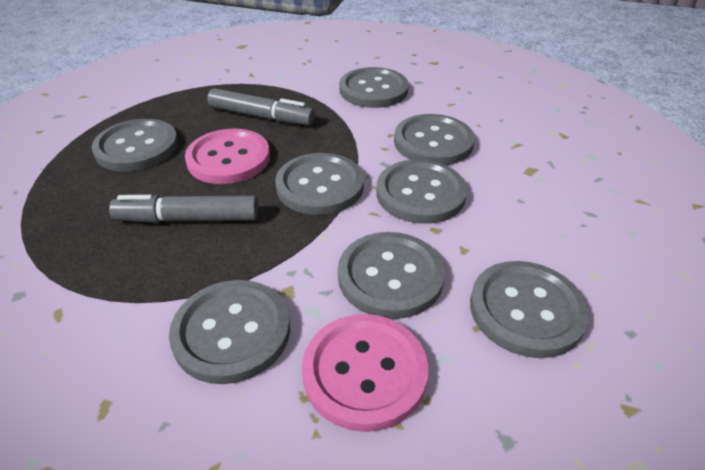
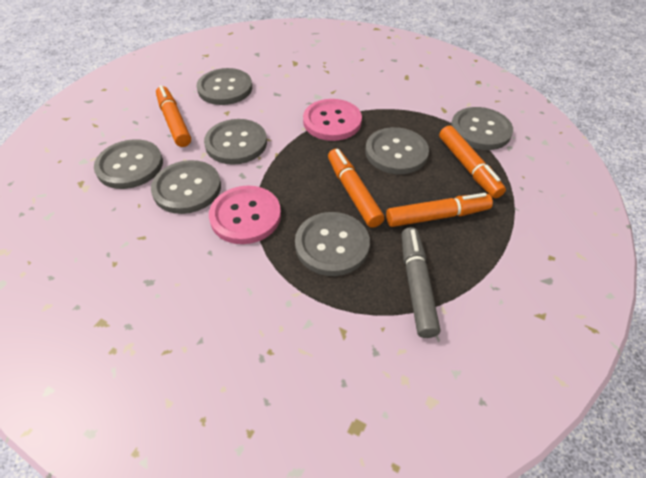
grey button: [92,119,178,171] [169,280,290,384] [275,153,364,215] [338,232,445,319] [339,67,409,108] [376,160,467,224] [394,114,475,165] [470,261,589,358] = 8 -> [94,139,163,189] [151,160,221,214] [197,68,252,105] [204,119,267,165] [295,212,370,276] [365,127,429,174] [451,107,513,150] = 7
grey marker: [109,195,258,223] [207,88,315,125] = 2 -> [402,227,440,338] = 1
orange marker: none = 0 -> [156,85,191,147] [328,149,385,228] [386,193,493,227] [439,126,506,198] = 4

